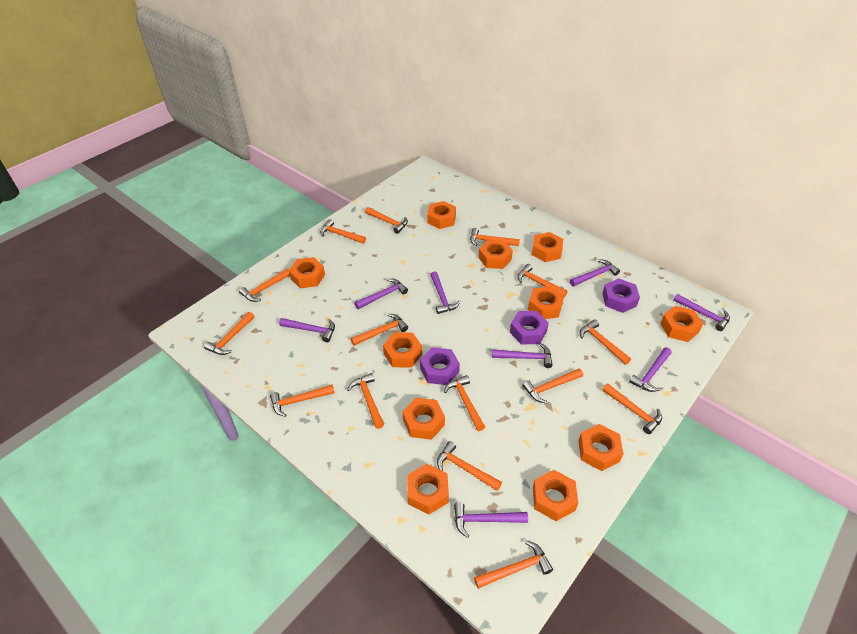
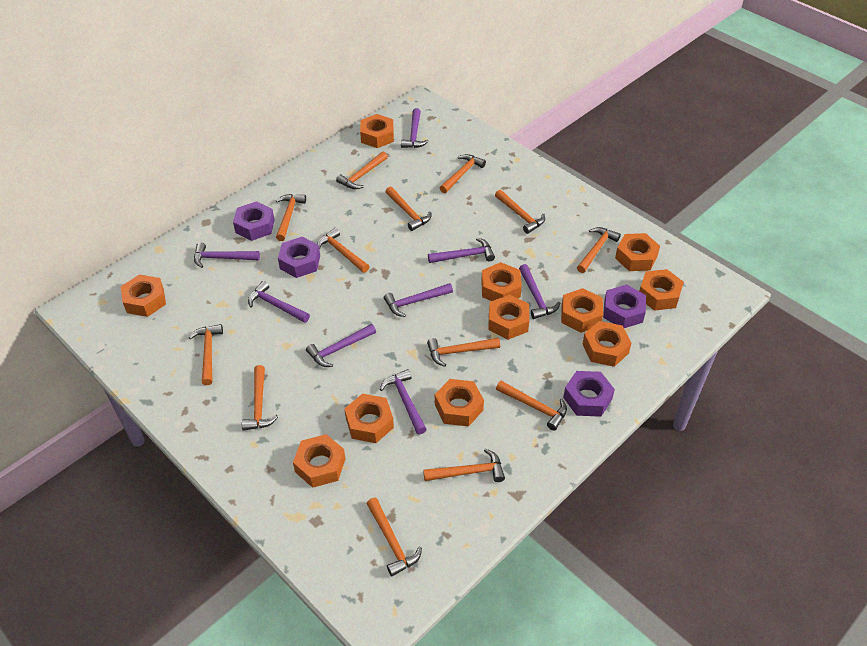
orange hammer: [204,312,254,355] [239,268,290,302] [270,384,335,417] [320,219,366,244] [347,373,384,429] [351,314,408,346] [365,207,408,234] [437,441,502,491] [444,375,485,431] [470,228,520,246] [474,541,553,589] [517,264,568,297] [522,369,583,403] [580,319,631,365] [602,383,662,434] = 15 -> [189,324,223,385] [242,365,279,431] [276,194,306,241] [317,228,370,273] [336,152,388,189] [366,498,422,576] [386,187,432,231] [423,448,505,482] [427,338,500,367] [440,154,486,193] [495,190,545,234] [496,381,567,431] [577,227,621,273] = 13
purple nut: [420,347,460,385] [510,311,549,344] [602,278,640,313] = 3 -> [233,201,275,241] [278,237,320,278] [563,371,615,417] [603,285,646,328] = 4

